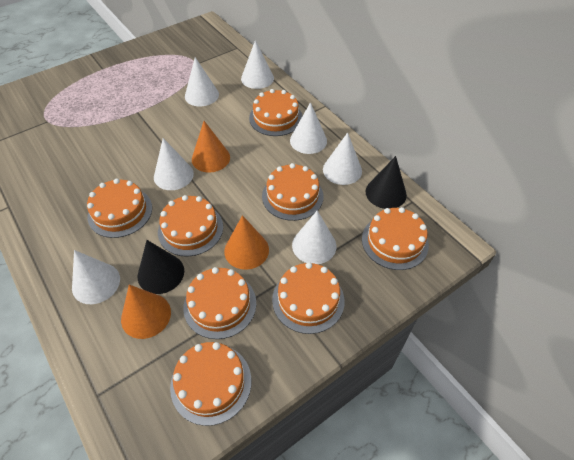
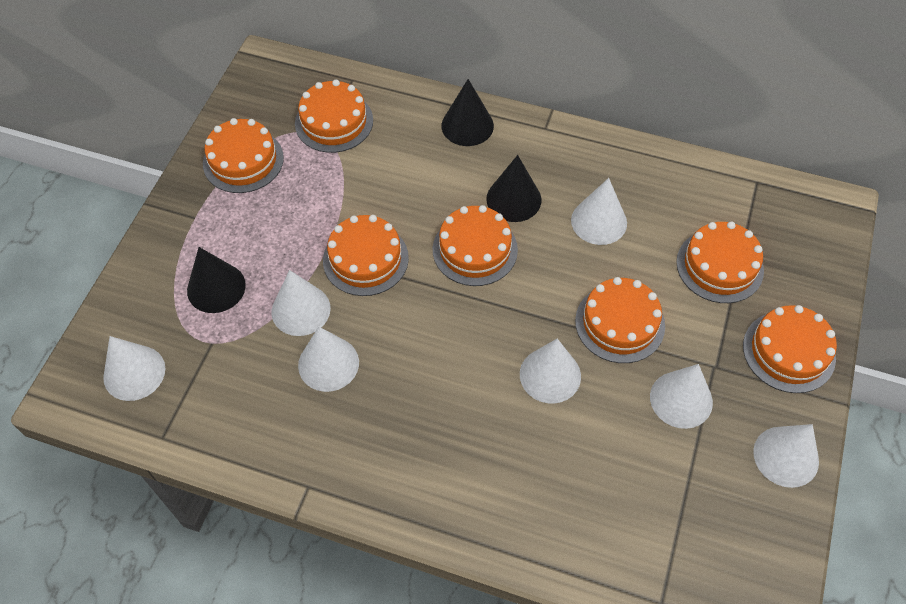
black cone: [138,240,184,294] [366,156,407,209] = 2 -> [187,247,246,313] [441,79,494,146] [486,155,541,222] = 3
orange cake: [87,179,152,238] [158,195,223,257] [170,342,251,426] [183,267,256,339] [249,89,302,136] [262,163,323,221] [272,262,344,334] [362,207,429,270] = 8 -> [203,118,284,193] [295,80,373,153] [323,215,409,296] [433,205,518,286] [575,277,665,363] [676,222,764,303] [743,305,837,393] = 7
orange cone: [121,285,171,339] [192,121,230,173] [224,215,269,270] = 3 -> none = 0

